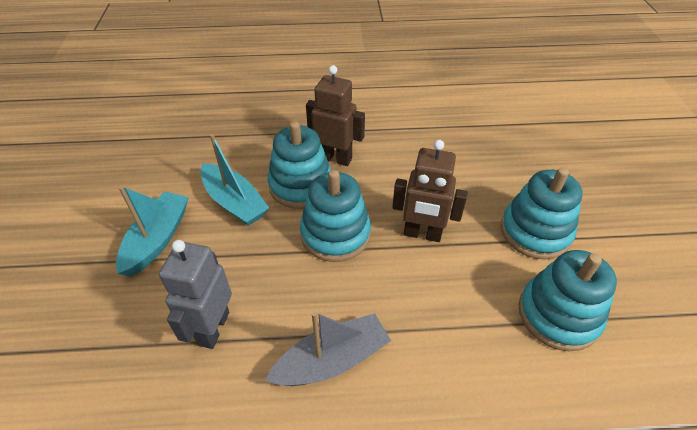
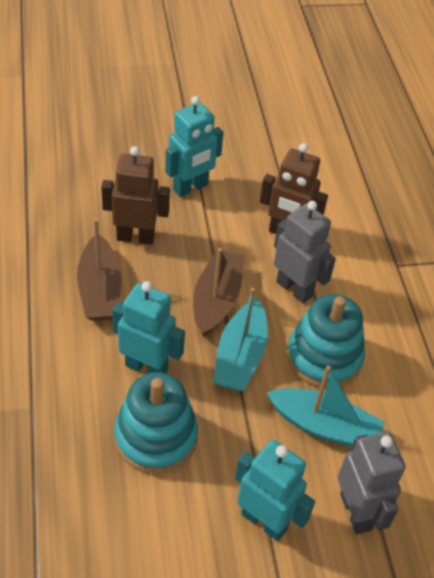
brown boat: none = 0 -> [77,219,121,321] [193,248,245,337] = 2
grey boat: [265,311,391,386] = 1 -> none = 0
grey robot: [159,240,232,349] = 1 -> [274,201,336,304] [338,432,406,534] = 2
turquoise robot: none = 0 -> [112,281,185,374] [165,96,223,197] [235,440,315,541] = 3
turquoise stacking toy: [268,121,331,209] [300,170,371,262] [501,168,583,260] [519,250,617,351] = 4 -> [114,372,198,474] [287,294,365,389] = 2

